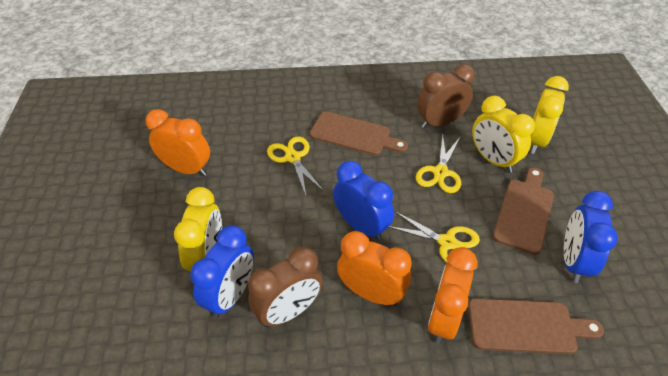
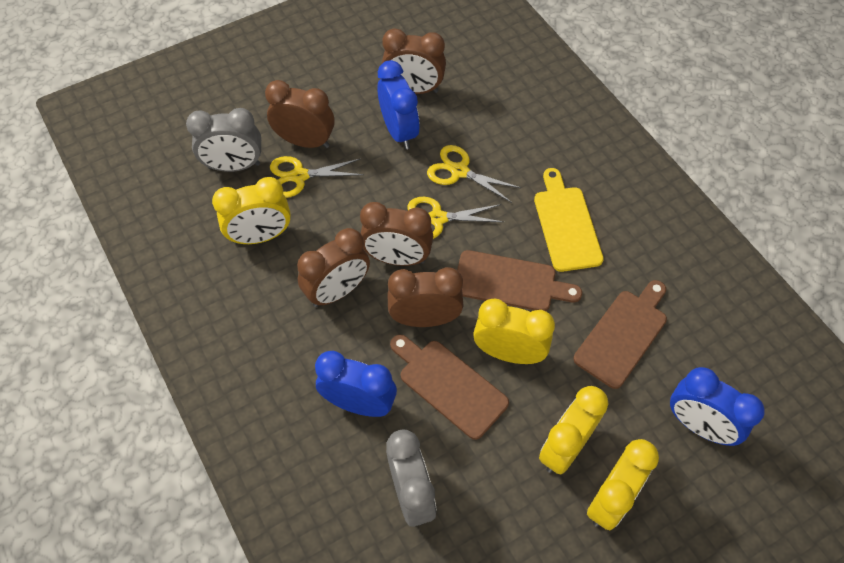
brown clock: [248,246,323,327] [417,64,475,129] = 2 -> [265,80,335,148] [297,228,370,307] [360,202,433,266] [382,28,446,94] [387,267,464,327] = 5
grey clock: none = 0 -> [186,108,261,172] [386,429,436,527] = 2
orange clock: [145,109,210,176] [337,231,412,306] [428,247,478,344] = 3 -> none = 0
yellow clock: [174,187,222,271] [472,96,535,173] [530,76,569,154] = 3 -> [212,177,291,244] [473,299,555,364] [539,386,608,474] [587,439,659,531] = 4
yellow cutting board: none = 0 -> [534,168,604,272] = 1

